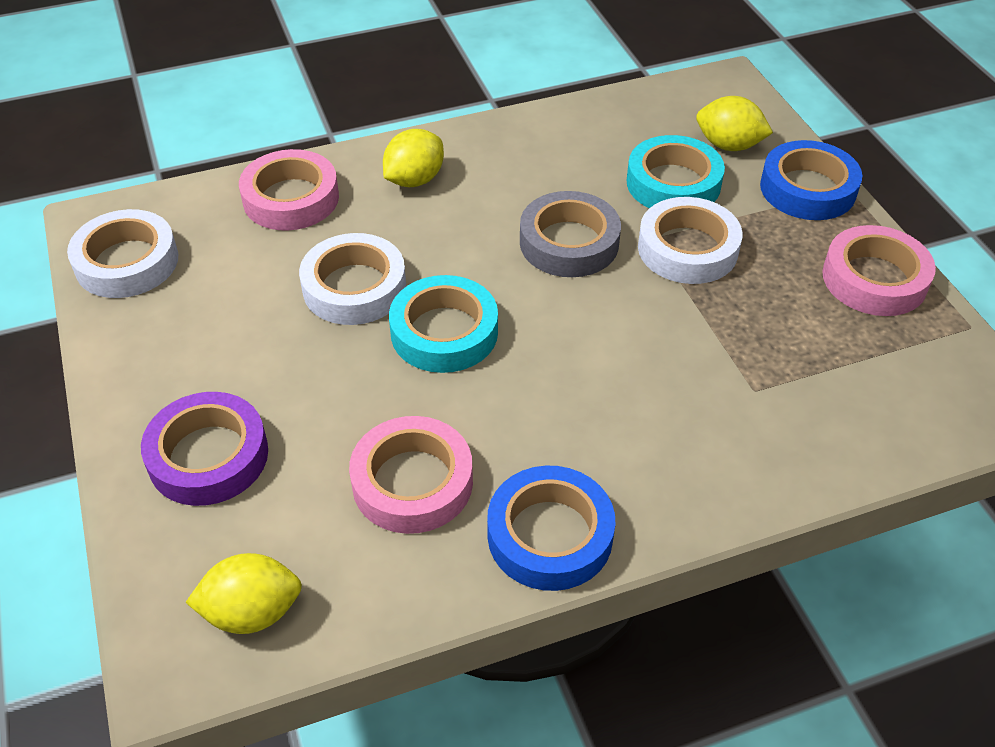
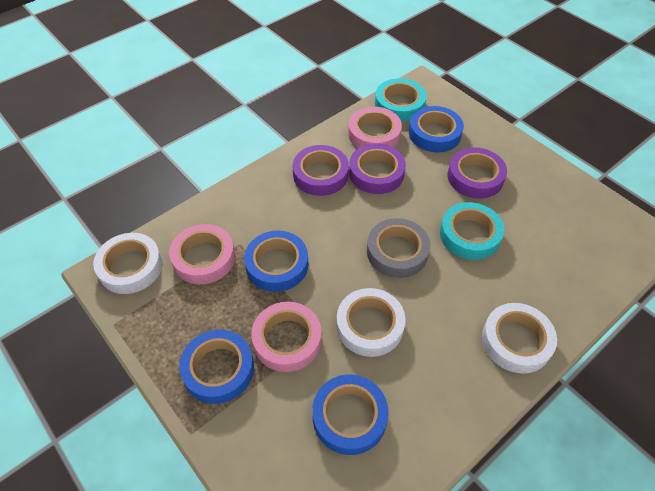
blue tape: [487,466,615,591] [760,140,862,220] = 2 -> [179,330,254,404] [244,231,308,292] [312,374,389,455] [409,106,464,152] = 4
purple tape: [141,392,268,506] = 1 -> [293,145,349,196] [349,144,406,194] [448,147,507,199] = 3
yellow lemon: [185,553,302,634] [383,129,444,187] [696,96,773,151] = 3 -> none = 0

